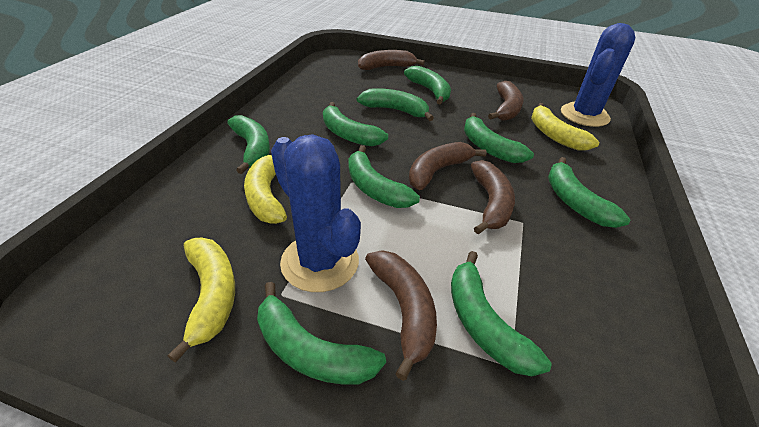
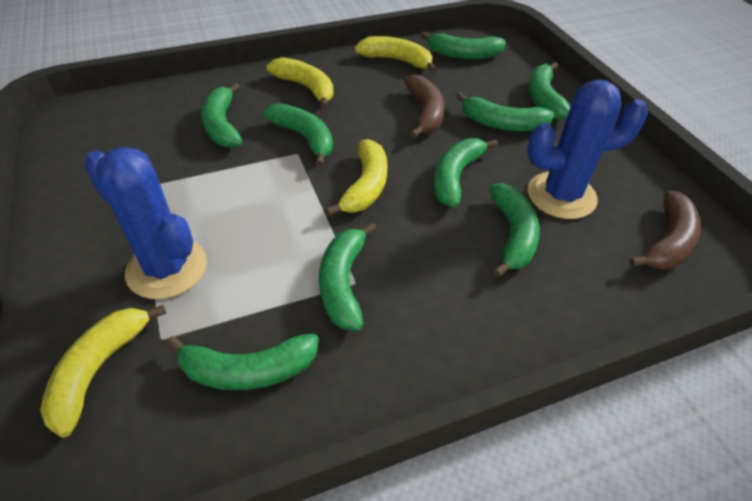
brown banana: [358,50,425,70] [365,250,437,381] [409,142,487,190] [471,160,515,234] [488,81,524,121] = 5 -> [404,74,444,138] [629,191,701,269] = 2
yellow banana: [168,238,235,363] [244,155,287,224] [531,103,599,151] = 3 -> [40,305,167,438] [267,57,334,109] [325,139,387,216] [354,36,437,73] = 4

